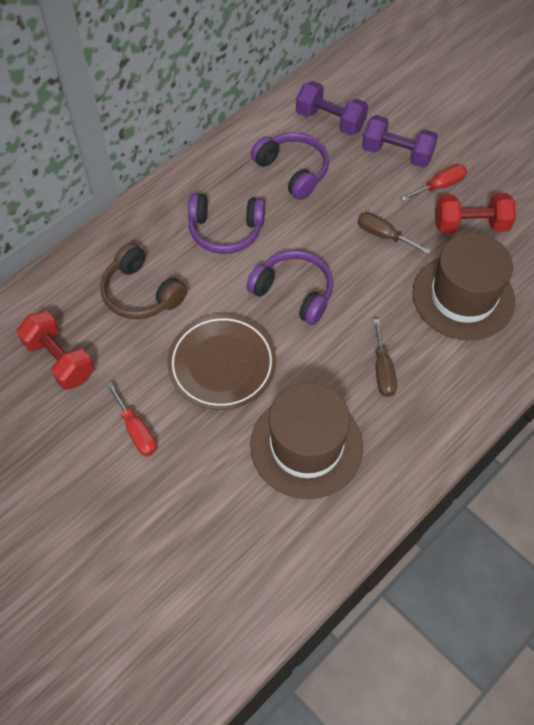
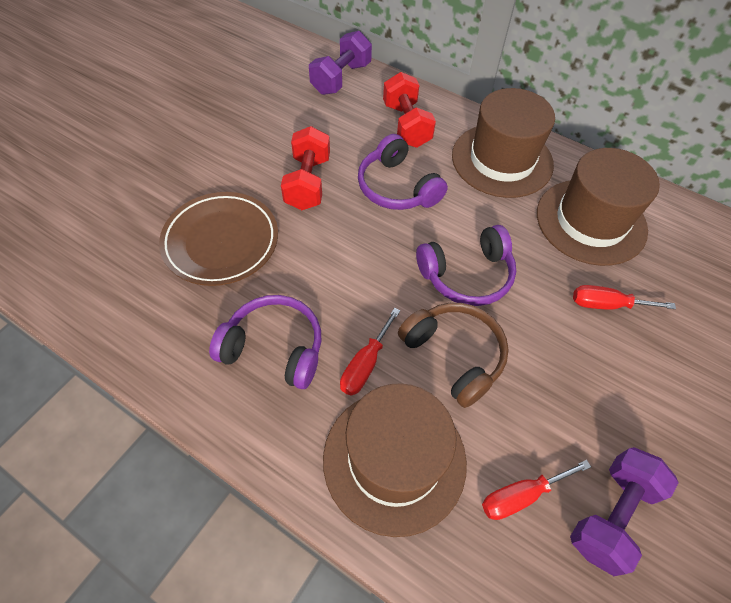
brown hat: [250,382,363,499] [412,233,515,340] = 2 -> [323,383,467,537] [452,88,555,198] [537,148,660,266] = 3
brown screwdriver: [358,212,431,254] [373,319,397,397] = 2 -> none = 0
red screwdriver: [106,382,157,456] [401,164,467,201] = 2 -> [340,308,400,396] [482,460,591,520] [573,285,676,310] = 3

